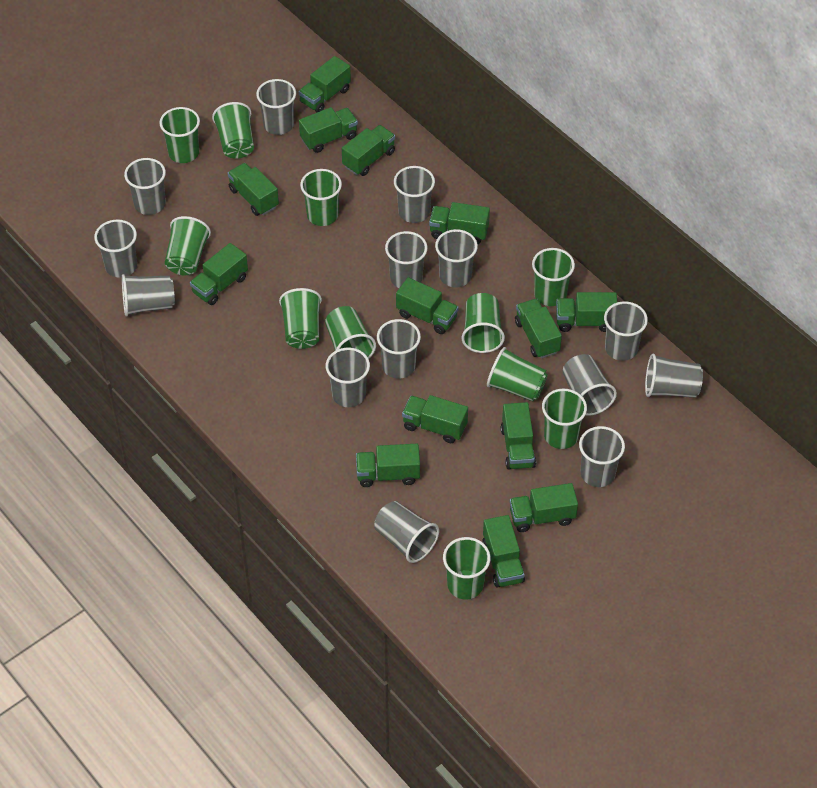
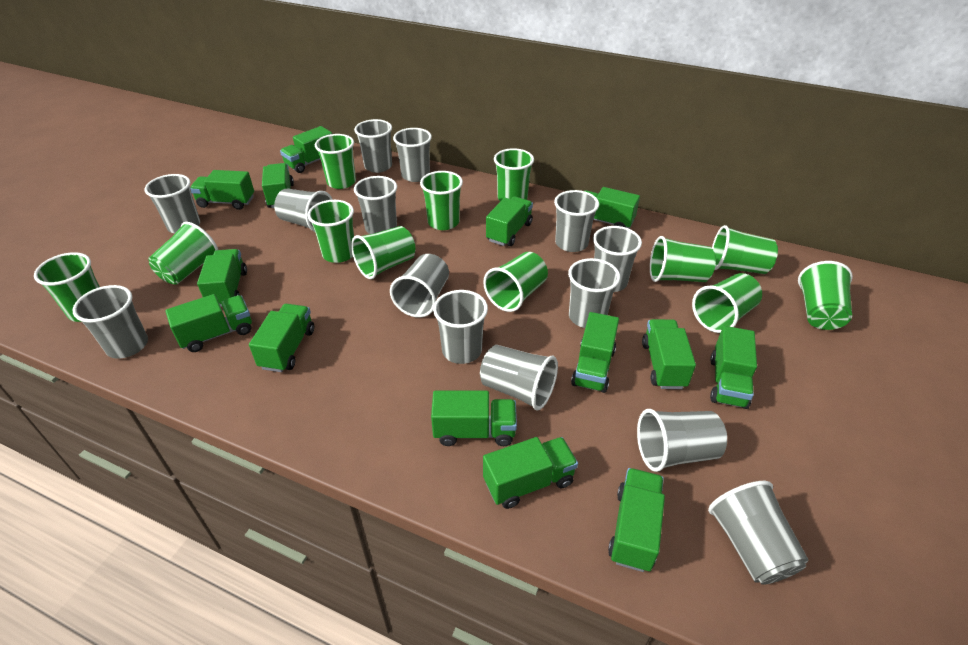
green cup: [159,107,200,163] [165,216,211,275] [212,102,254,159] [279,288,322,349] [300,169,342,226] [325,306,376,359] [443,537,491,599] [462,293,505,353] [487,347,548,402] [532,248,575,306] [542,388,587,449] = 11 -> [34,252,100,322] [148,222,218,285] [307,200,354,263] [315,134,356,189] [351,226,415,279] [420,171,463,230] [483,252,548,312] [494,148,534,201] [650,236,716,282] [692,273,762,333] [712,225,778,274] [798,261,853,330] = 12

